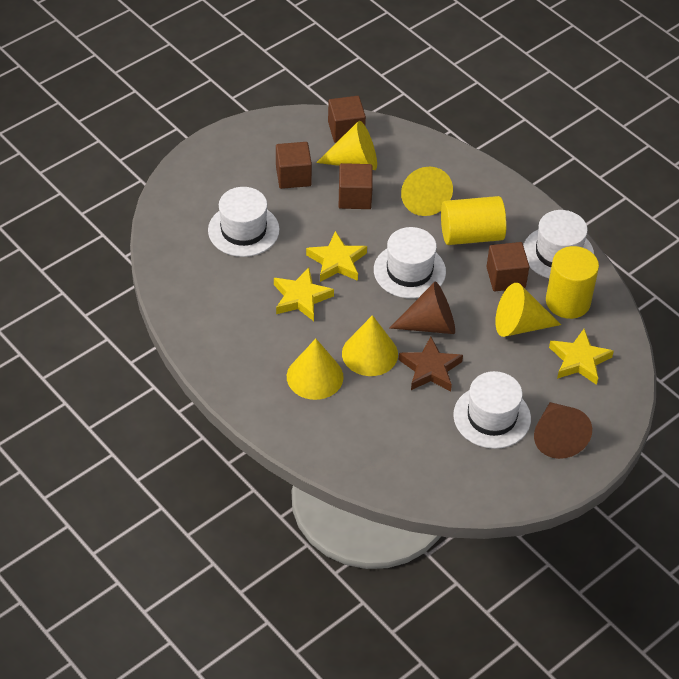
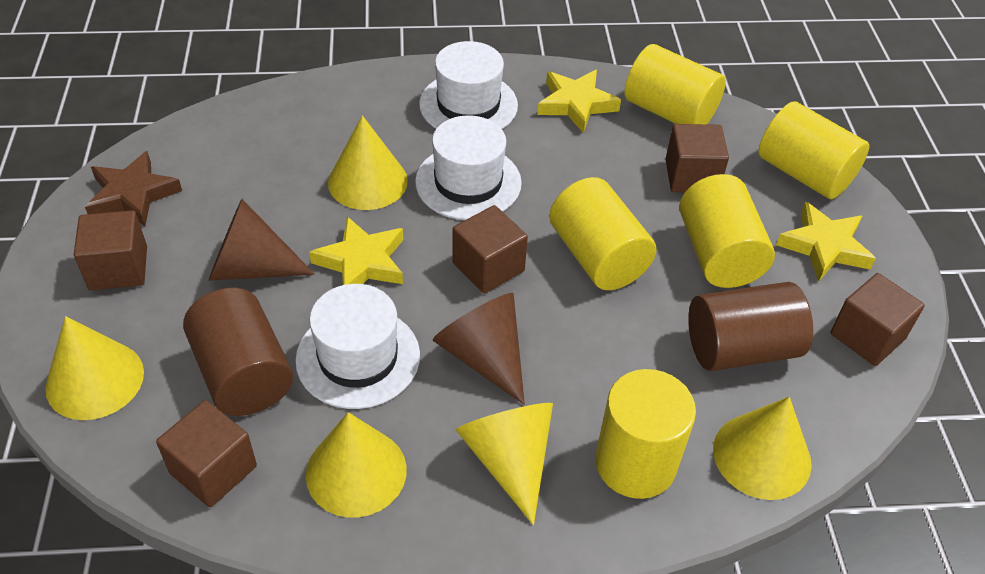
brown cube: [276,142,312,189] [328,96,366,143] [339,163,373,209] [487,242,529,291] = 4 -> [74,210,147,290] [156,400,257,507] [452,205,528,294] [665,124,729,192] [830,273,925,366] = 5
brown cylinder: none = 0 -> [183,288,293,416] [688,282,813,371] = 2
white hat: [208,187,280,257] [374,227,446,299] [453,371,531,449] [523,210,594,278] = 4 -> [295,284,420,409] [415,115,522,220] [419,41,518,129] = 3
yellow cylinder: [441,196,506,245] [546,246,599,319] = 2 -> [549,177,656,290] [595,369,696,499] [624,44,726,124] [679,174,775,288] [758,101,869,199] = 5

